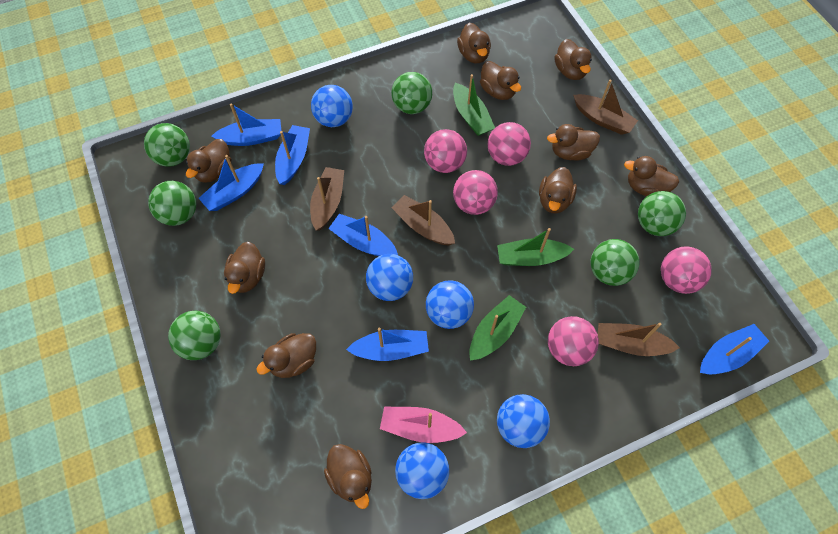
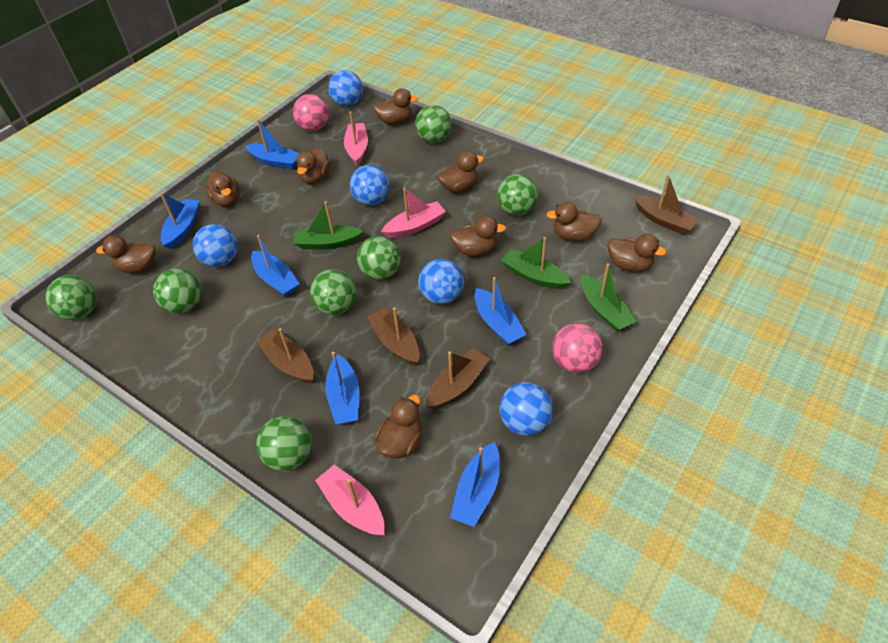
brown duck: [186,139,231,183] [224,242,265,294] [256,333,316,378] [324,444,372,509] [457,23,491,63] [480,61,521,100] [539,167,577,214] [547,124,600,161] [554,39,592,80] [624,156,679,197] = 10 -> [96,236,156,273] [205,171,240,206] [296,147,331,184] [373,88,418,124] [374,395,422,458] [437,151,484,193] [450,216,506,256] [546,202,602,241] [608,234,667,272] = 9
green ball: [144,123,190,167] [148,181,196,226] [168,311,221,360] [391,72,432,114] [591,239,639,286] [638,191,686,236] = 6 -> [45,275,97,320] [153,268,201,314] [256,416,312,471] [310,269,356,315] [357,236,401,280] [415,105,452,143] [497,174,538,216] = 7
pink ball: [424,129,467,173] [453,170,498,215] [488,122,531,166] [548,316,599,366] [661,246,712,294] = 5 -> [293,94,329,131] [552,323,603,373] = 2
pink boat: [380,407,467,443] = 1 -> [315,465,385,535] [344,111,368,166] [381,187,446,238] = 3

